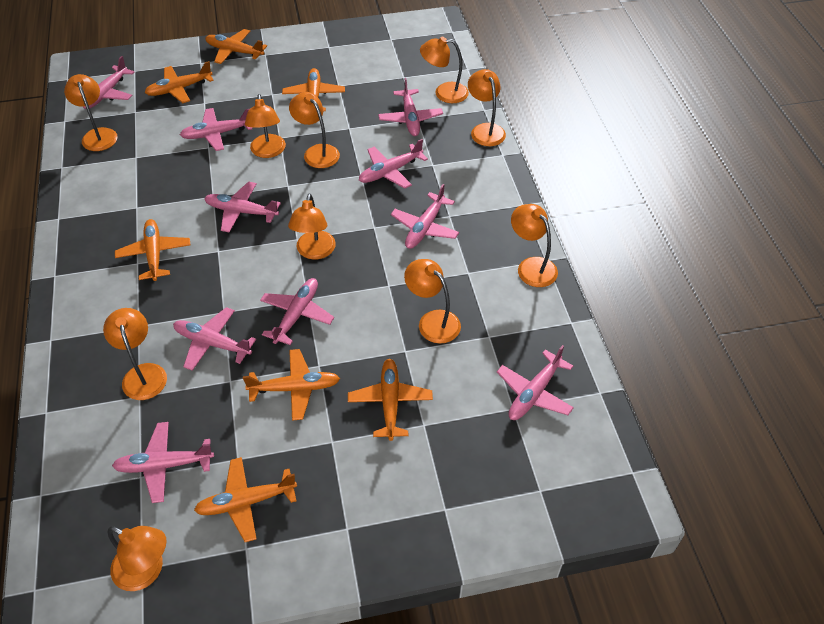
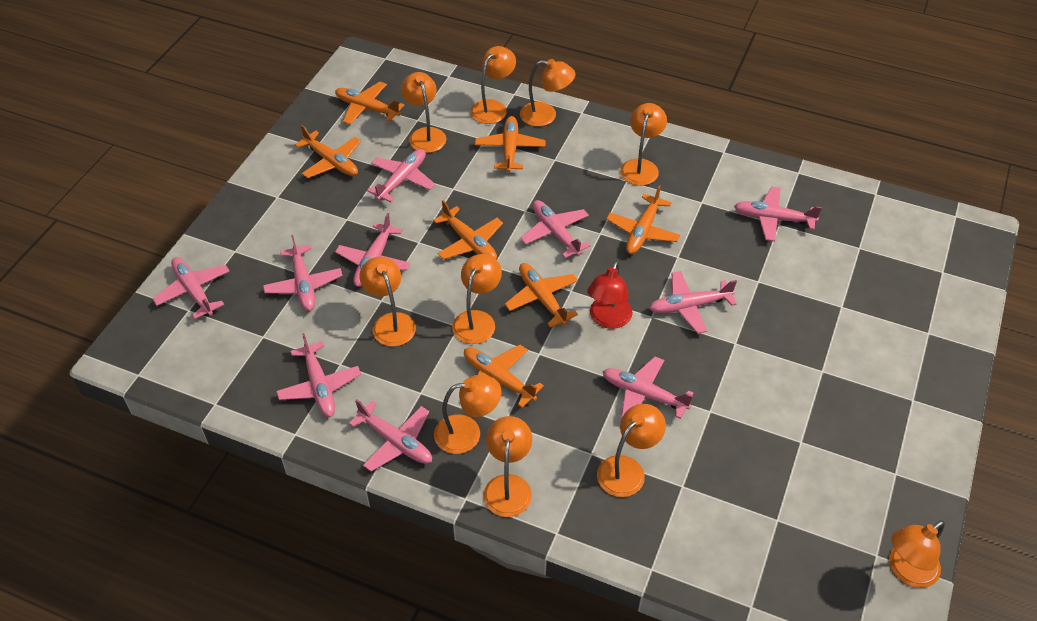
red lamp: none = 0 -> [587,261,633,329] = 1

